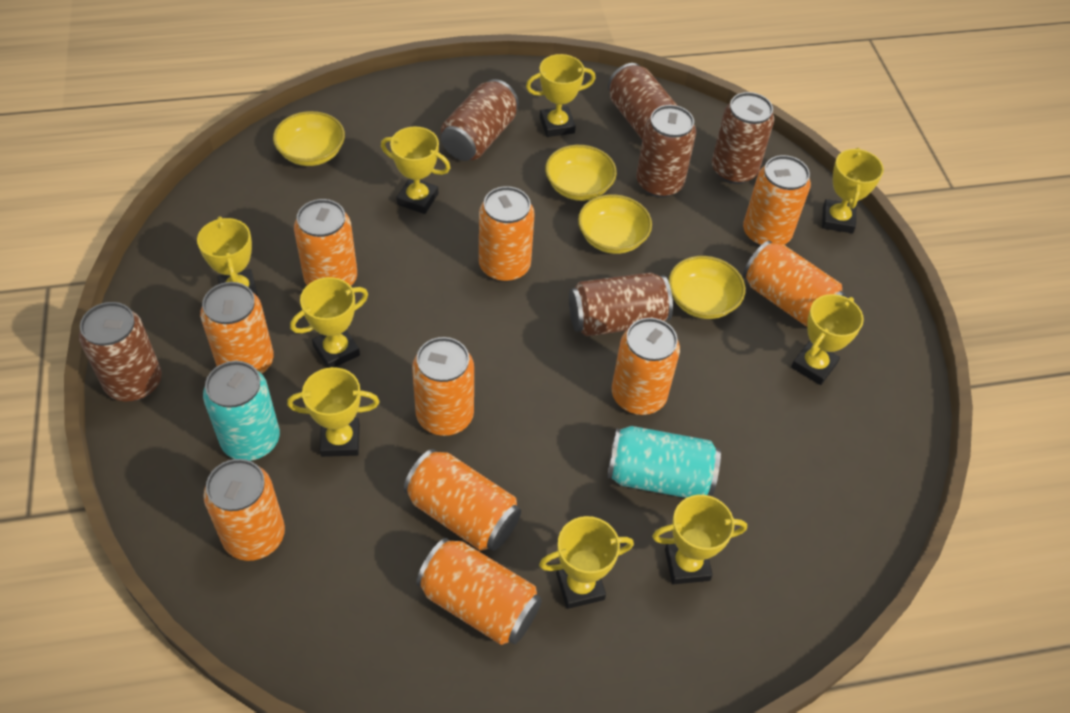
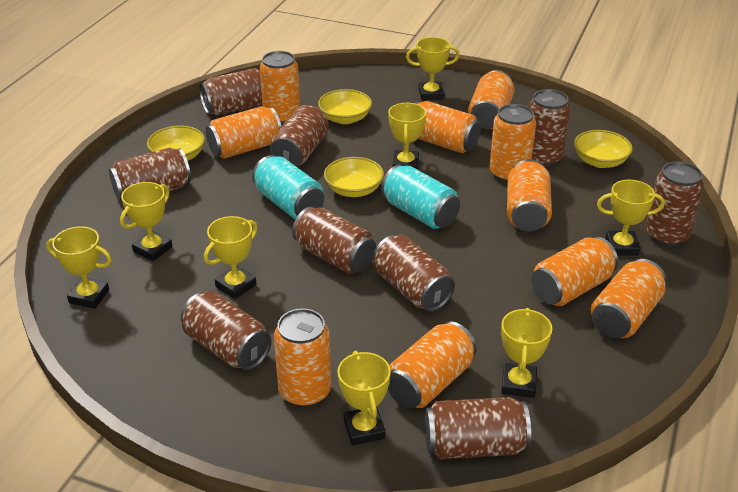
brown can: [79,302,162,402] [441,79,519,161] [569,272,673,336] [608,63,678,140] [636,105,696,198] [712,92,774,184] = 6 -> [109,148,191,200] [181,291,272,370] [199,68,263,115] [270,105,329,167] [292,207,376,274] [373,235,455,312] [425,397,531,459] [529,89,571,167] [646,161,704,246] = 9
yellow trophy: [197,216,258,297] [287,367,379,457] [290,277,368,368] [381,126,450,214] [526,54,596,137] [539,516,634,609] [652,495,747,584] [791,294,864,385] [822,148,884,233] = 9 -> [46,226,112,309] [120,182,173,261] [204,216,258,299] [337,351,391,445] [388,103,426,170] [406,37,460,100] [501,308,552,398] [597,180,665,256] = 8

